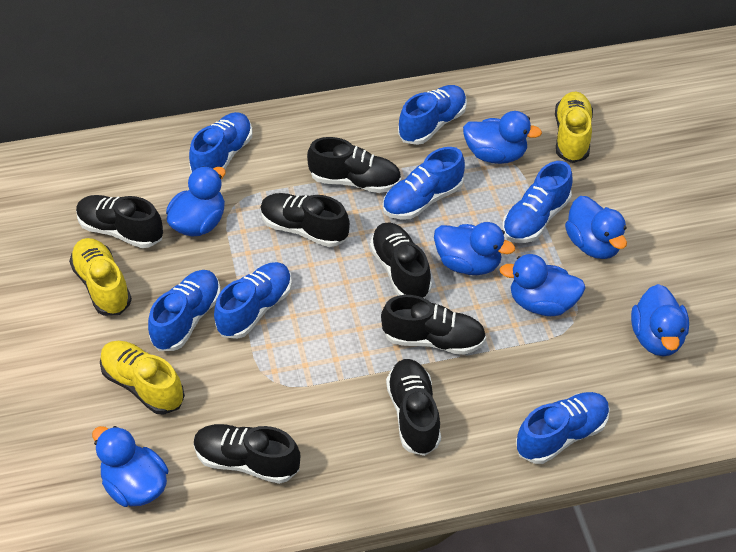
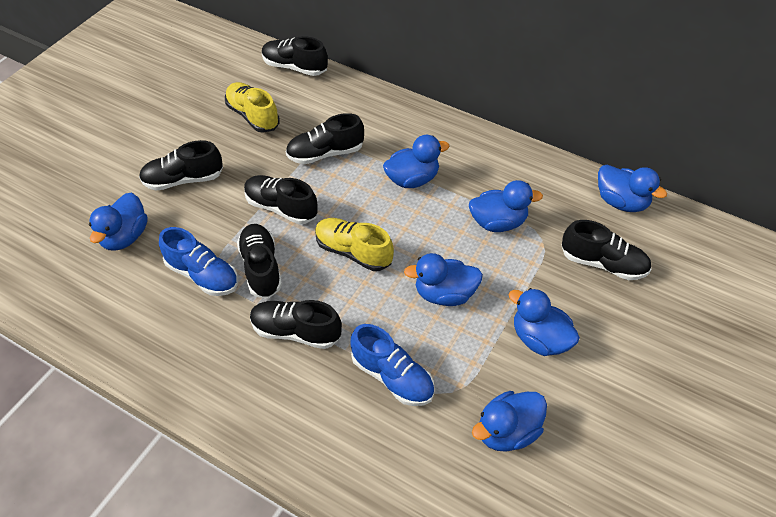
blue shoe: [148,270,221,351] [189,112,253,173] [214,262,292,339] [382,147,465,220] [398,85,467,145] [502,161,572,243] [516,392,610,464] = 7 -> [159,227,238,296] [351,324,434,406] = 2
yellow shoe: [69,238,132,316] [100,341,185,415] [555,92,593,163] = 3 -> [225,82,280,133] [315,218,394,271] = 2

